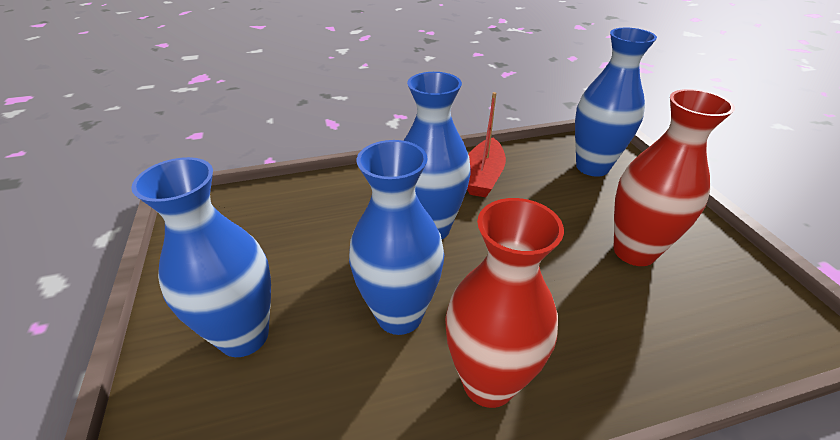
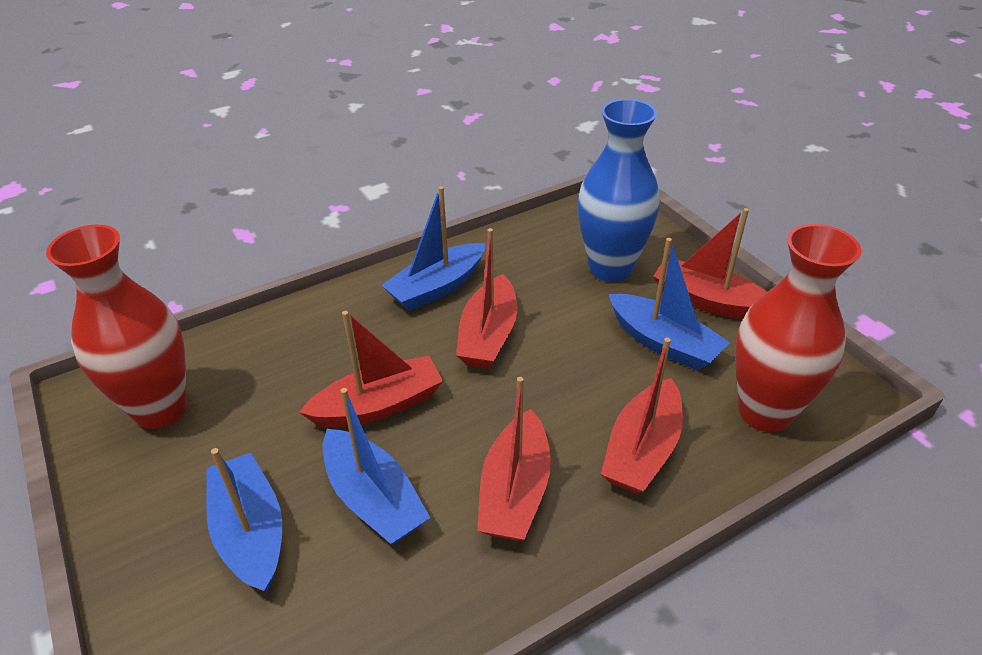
blue boat: none = 0 -> [206,448,282,593] [323,388,430,545] [381,186,486,311] [609,238,730,371] = 4
blue vase: [131,157,271,357] [349,140,444,335] [404,72,471,239] [575,28,657,177] = 4 -> [578,99,660,282] = 1
red boat: [467,92,506,197] = 1 -> [299,311,443,428] [456,228,518,369] [477,377,551,541] [601,338,683,494] [653,208,767,319] = 5

